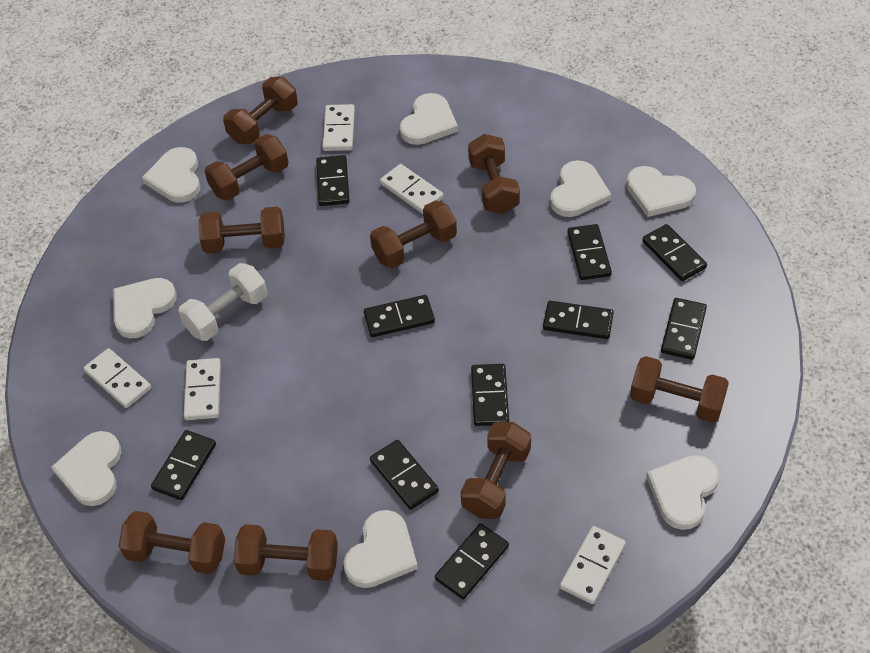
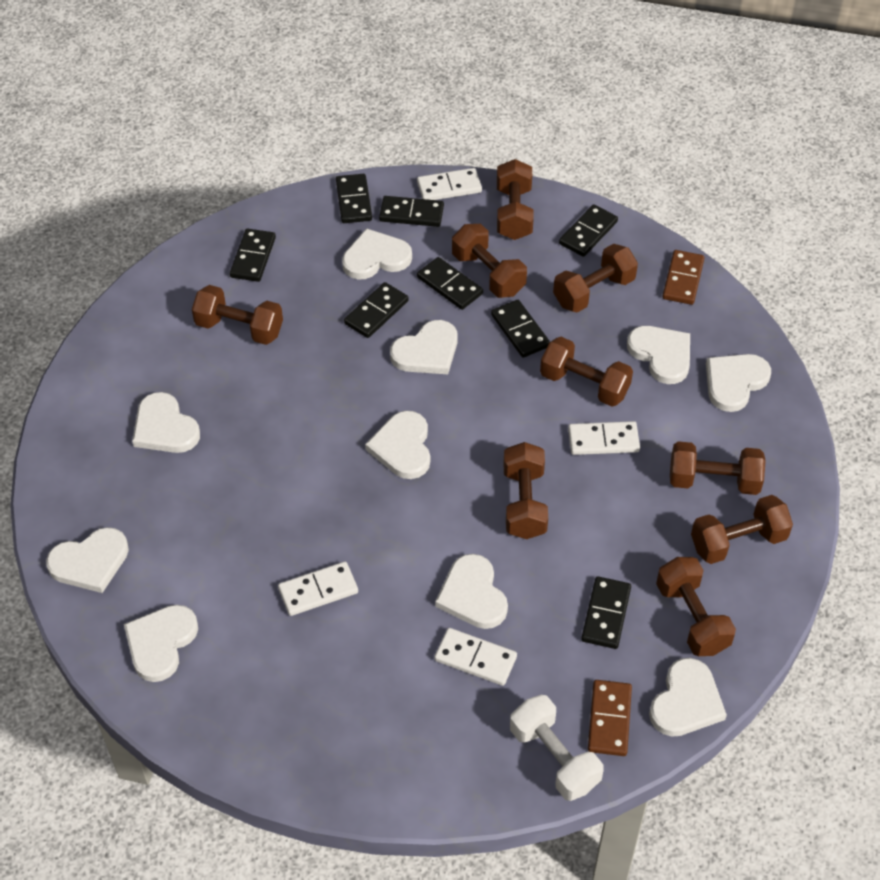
black domino: [151,430,216,500] [316,155,350,206] [364,295,435,337] [370,440,439,510] [435,523,509,599] [471,364,509,426] [543,301,614,339] [567,224,612,280] [642,224,707,281] [661,298,707,360] = 10 -> [230,229,276,282] [336,174,372,223] [344,282,409,338] [379,196,444,227] [417,257,483,310] [491,300,550,358] [559,204,618,257] [581,576,631,649] = 8
brown domino: none = 0 -> [588,680,632,756] [662,250,705,305] = 2
white domino: [83,348,151,408] [184,358,221,420] [322,104,355,151] [380,164,443,214] [560,526,626,604] = 5 -> [278,562,358,616] [417,168,482,200] [434,628,517,686] [568,421,640,455] = 4
white heart: [51,431,121,506] [113,278,177,338] [142,147,200,203] [343,510,418,588] [400,93,458,145] [550,160,611,217] [626,166,696,217] [646,455,720,530] = 8 -> [46,527,129,593] [124,605,198,682] [132,392,200,453] [342,228,412,280] [365,411,430,479] [390,320,458,374] [435,554,508,629] [627,326,690,384] [649,658,727,737] [706,354,771,412] = 10

